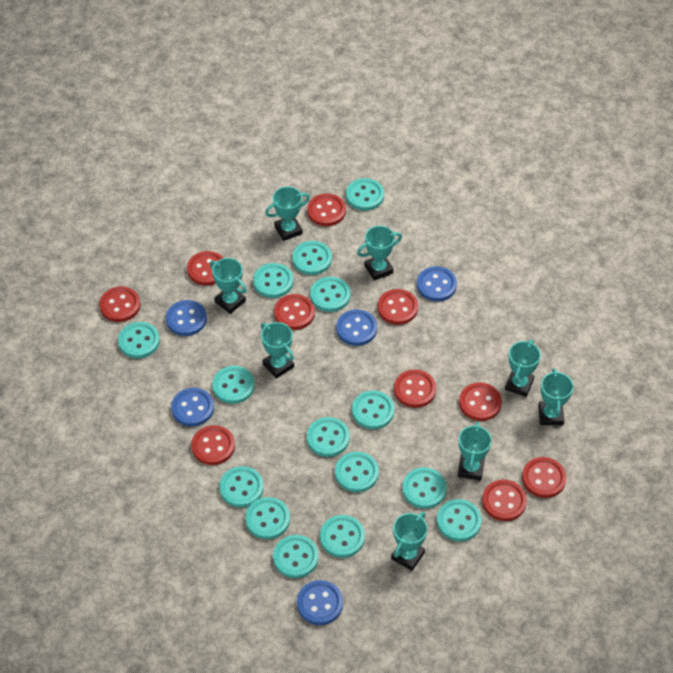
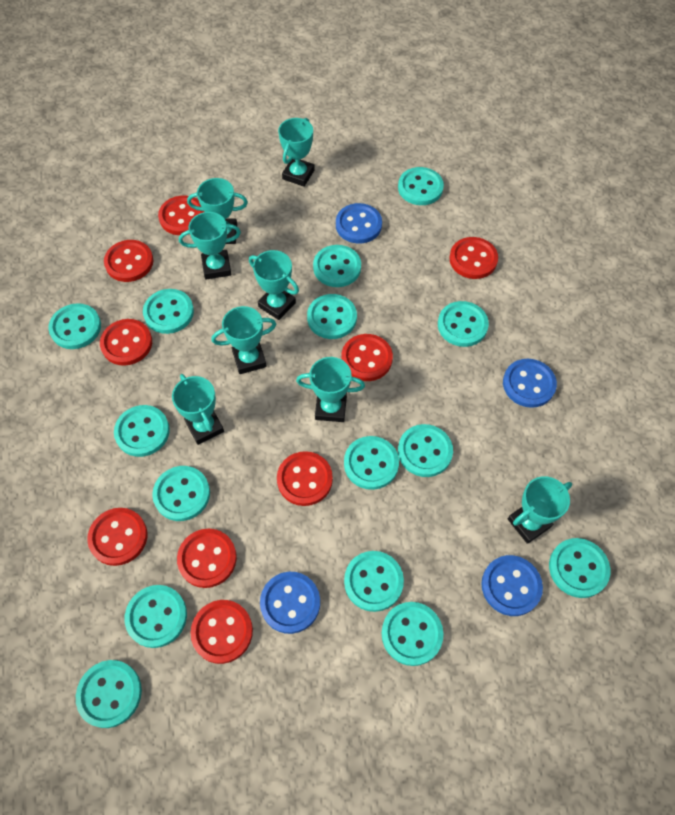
blue button: [166,300,207,336] [171,388,214,426] [297,580,343,625] [336,309,377,346] [417,266,457,301] = 5 -> [260,572,320,634] [336,203,382,244] [481,555,543,616] [503,359,557,408] = 4
red button: [99,286,140,322] [187,251,223,286] [191,425,235,465] [274,294,315,330] [307,193,346,226] [377,289,418,325] [394,370,436,408] [459,382,502,421] [482,480,527,521] [522,457,566,498] = 10 -> [87,508,147,566] [100,319,152,366] [104,240,153,282] [158,195,204,235] [177,529,237,588] [190,600,253,664] [277,451,333,506] [341,334,393,381] [449,237,498,279] = 9

